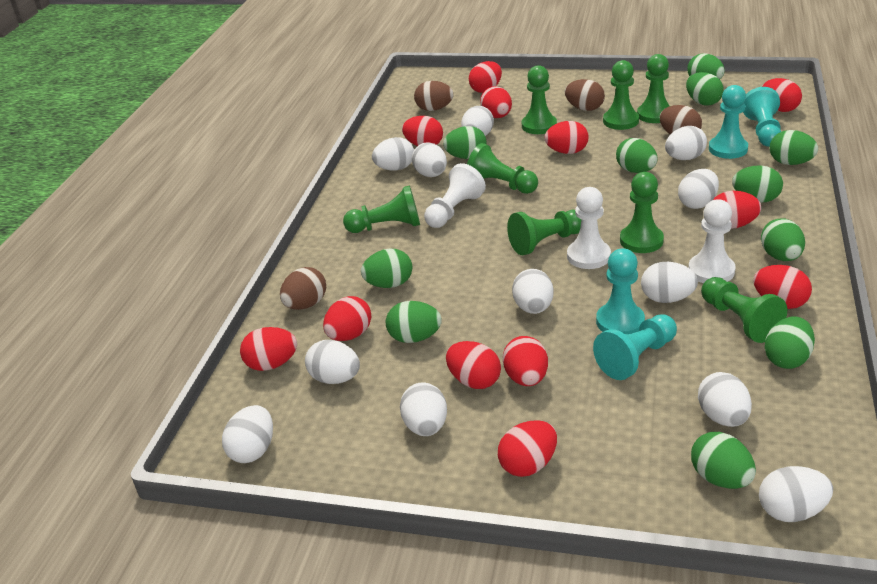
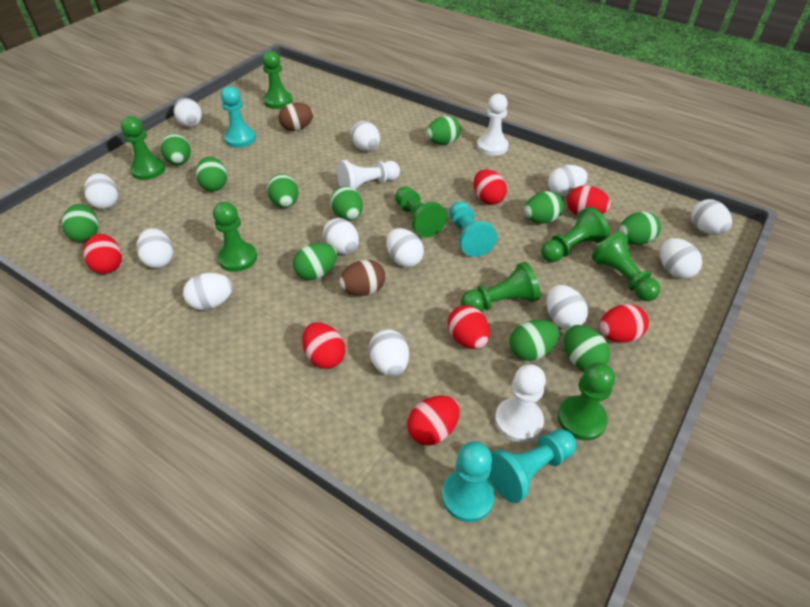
brown egg: [280,267,326,310] [414,81,453,111] [565,79,605,111] [660,105,702,134] = 4 -> [279,103,314,131] [339,260,385,296] = 2
red egg: [240,327,297,371] [323,296,371,341] [402,116,443,146] [446,341,501,389] [469,61,502,93] [480,86,512,118] [498,420,557,477] [503,336,548,386] [544,121,588,154] [713,191,761,229] [753,265,812,309] [762,78,802,112] = 12 -> [83,234,122,274] [302,322,345,369] [407,395,460,445] [448,305,490,349] [474,169,507,205] [567,185,611,215] [599,304,649,343] = 7

